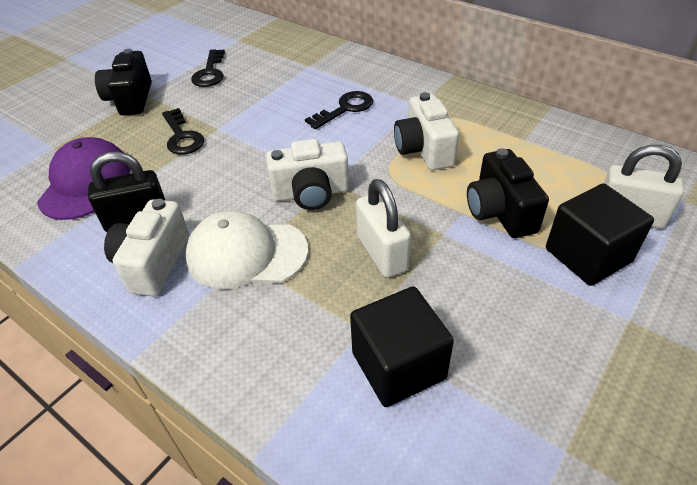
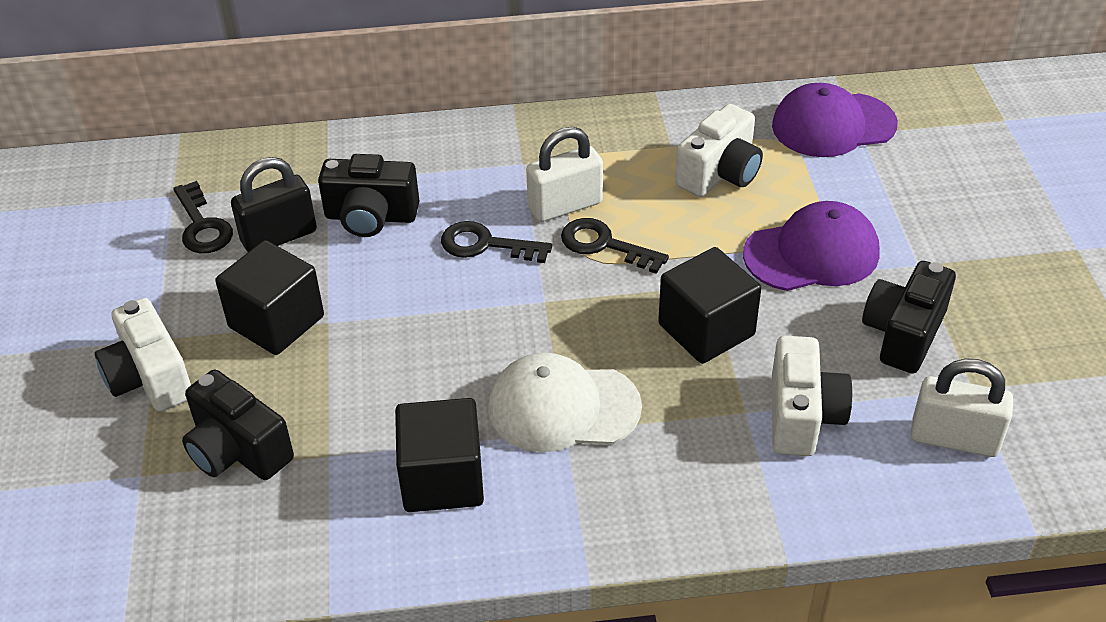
black camera: [95,49,152,116] [467,148,549,238] = 2 -> [182,370,294,480] [318,154,419,237] [862,261,956,374] = 3
black cube: [350,286,454,407] [546,183,654,286] = 2 -> [215,240,324,355] [395,398,484,512] [658,247,761,364] = 3
purple cap: [37,137,131,220] = 1 -> [743,201,880,291] [772,83,898,157] = 2

